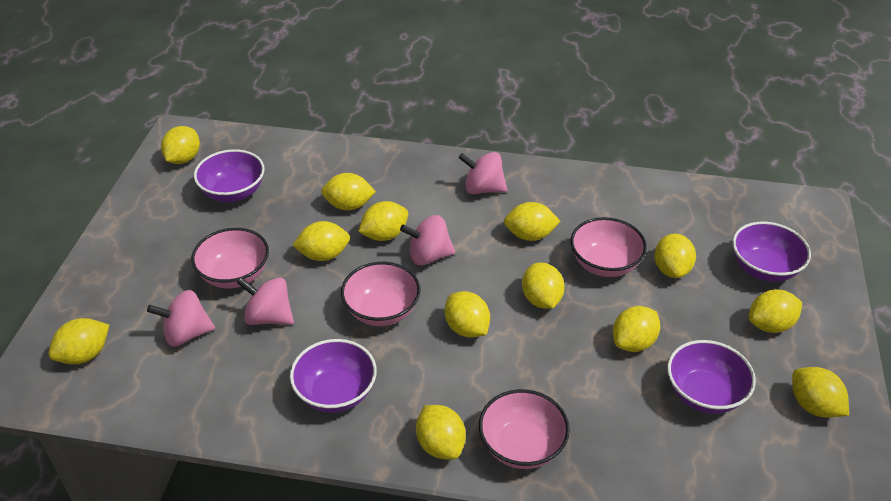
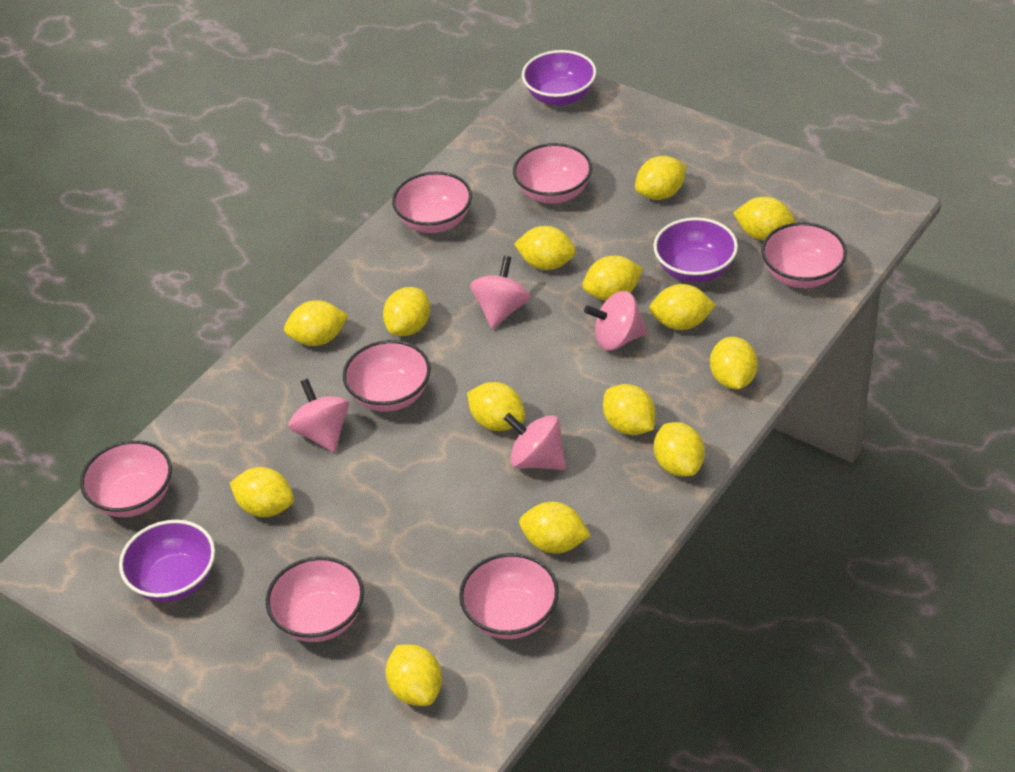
pink bowl: [191,228,269,288] [341,262,421,326] [479,389,570,469] [570,217,647,277] = 4 -> [80,440,172,517] [266,556,364,642] [343,340,431,412] [392,171,472,233] [459,553,559,639] [513,143,592,204] [761,222,847,288] = 7
purple bowl: [194,149,265,202] [290,339,377,413] [667,340,756,414] [732,222,811,282] = 4 -> [119,520,215,602] [522,50,596,106] [653,217,738,283] = 3
yellow lemon: [48,318,109,365] [161,126,200,164] [292,221,350,261] [321,173,376,210] [358,201,408,241] [416,405,466,460] [445,291,490,338] [504,202,561,241] [522,262,565,309] [613,306,660,352] [654,234,696,278] [749,289,802,333] [792,367,849,418] = 13 -> [230,467,294,517] [284,300,349,346] [383,287,430,336] [386,644,442,706] [467,382,525,431] [514,226,576,270] [519,502,591,553] [582,255,643,301] [603,384,656,435] [635,156,687,200] [649,284,716,330] [654,422,705,477] [710,337,758,389] [733,197,796,241] = 14

